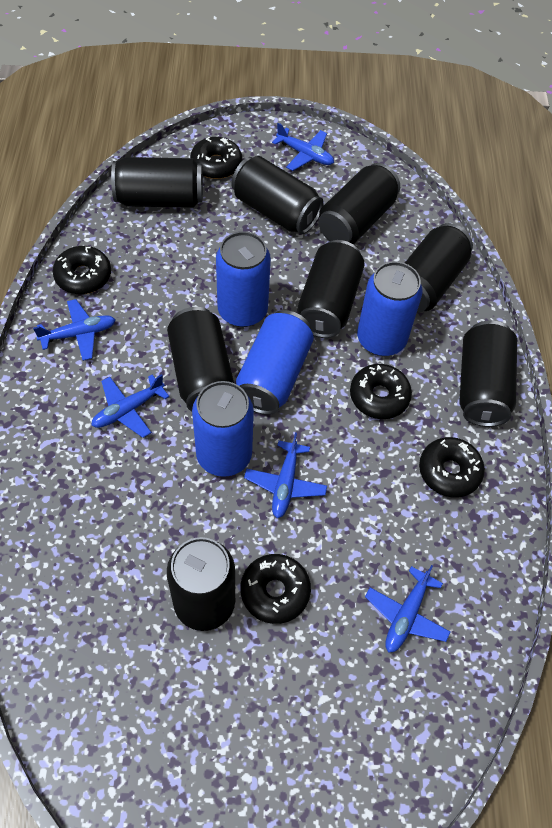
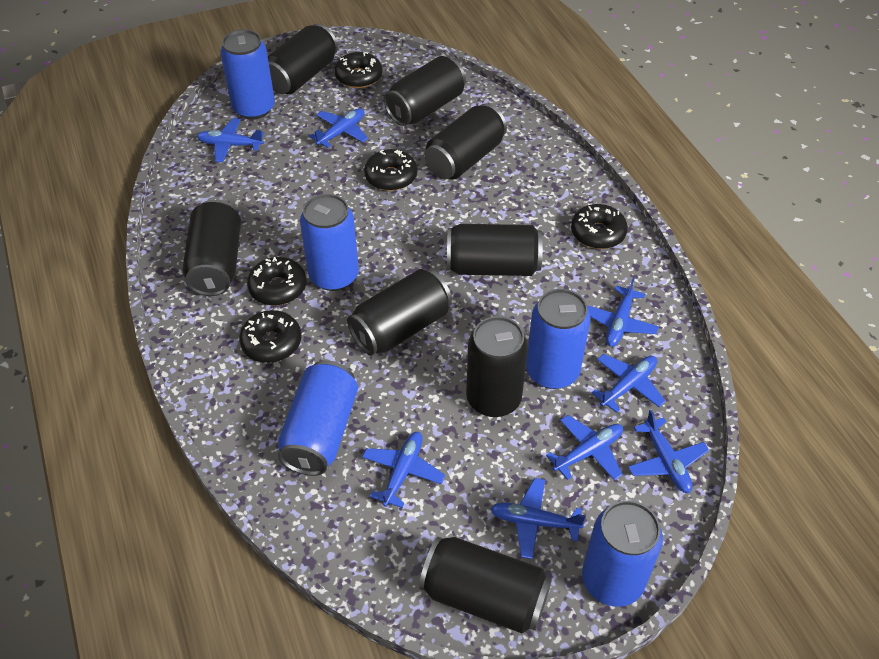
blue can: [192,381,254,477] [216,231,271,327] [236,310,314,415] [357,261,423,356] = 4 -> [220,30,275,119] [278,360,358,476] [300,194,359,291] [526,289,591,389] [582,500,663,607] = 5
blue plane: [33,299,116,361] [91,374,169,438] [244,433,327,518] [272,123,334,171] [365,565,451,653] = 5 -> [197,118,264,162] [309,108,368,148] [362,432,445,508] [490,478,586,559] [546,415,623,481] [587,277,659,347] [592,354,666,413] [628,410,709,493] = 8

